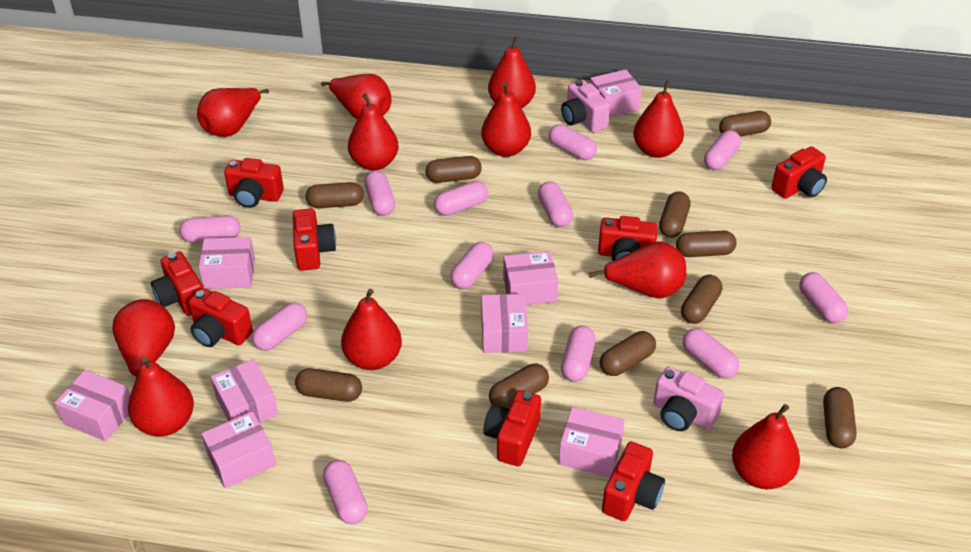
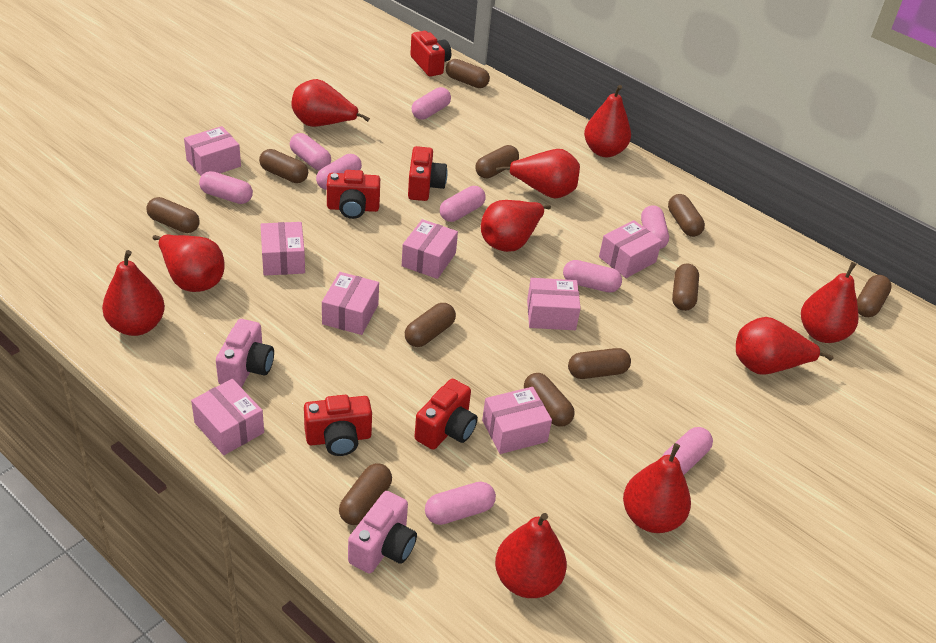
brown capsule: [295,368,362,402] [306,182,364,208] [426,156,482,183] [489,364,549,409] [600,331,656,376] [659,191,691,238] [676,231,737,257] [681,275,722,324] [719,111,771,136] [823,387,857,448] = 10 -> [146,197,200,233] [259,149,308,183] [339,463,392,525] [405,303,456,347] [446,59,490,88] [476,145,519,178] [524,373,575,427] [568,348,631,379] [668,194,705,237] [672,263,699,311] [857,275,892,317] = 11
pink capsule: [179,215,240,243] [252,302,307,351] [323,460,368,524] [365,171,395,216] [434,181,488,216] [450,242,494,289] [538,181,573,227] [549,124,597,160] [561,326,596,382] [683,328,739,378] [704,130,741,170] [799,272,848,323] = 12 -> [199,171,253,204] [290,133,331,170] [316,154,362,190] [412,87,451,120] [425,482,496,525] [440,186,486,222] [563,260,622,293] [641,205,669,249] [662,427,713,475] = 9
red camera: [151,251,203,316] [189,288,253,347] [224,158,284,208] [293,209,336,271] [483,390,541,466] [598,216,658,261] [602,442,665,521] [771,147,827,199] = 8 -> [304,395,372,456] [327,170,380,219] [408,146,448,201] [410,31,451,77] [414,379,478,450] = 5
red pear: [112,299,175,378] [128,356,194,437] [197,88,269,137] [321,74,392,119] [341,289,402,370] [348,93,399,171] [481,82,531,157] [488,36,536,108] [589,241,686,298] [633,80,684,158] [732,404,800,489] = 11 -> [102,250,165,336] [153,234,224,292] [291,79,370,127] [481,200,551,252] [495,513,567,598] [496,149,580,198] [584,85,631,157] [623,443,691,533] [736,317,834,375] [801,262,859,343] = 10

